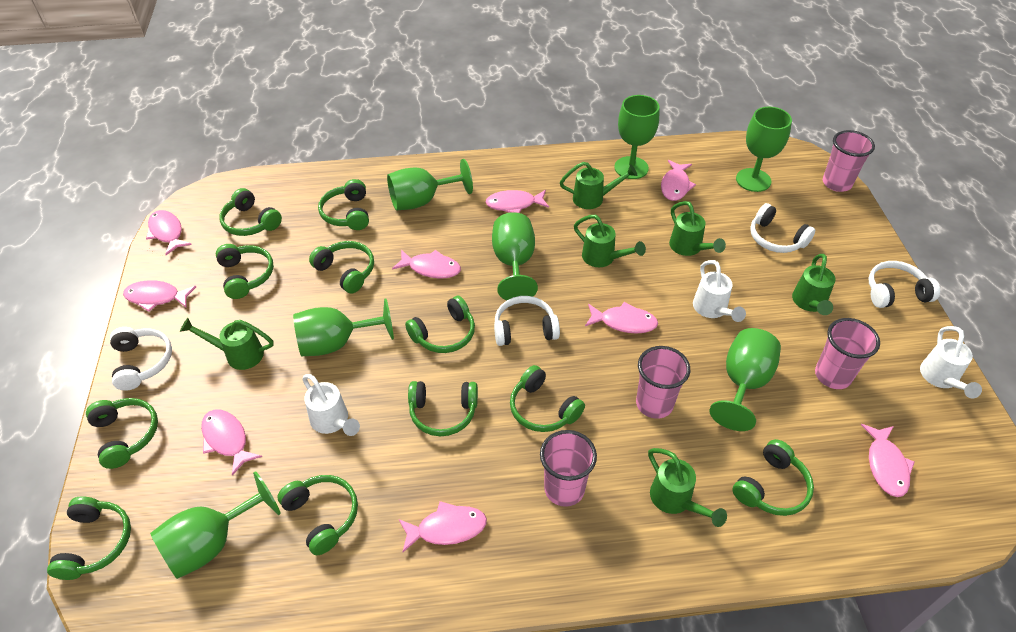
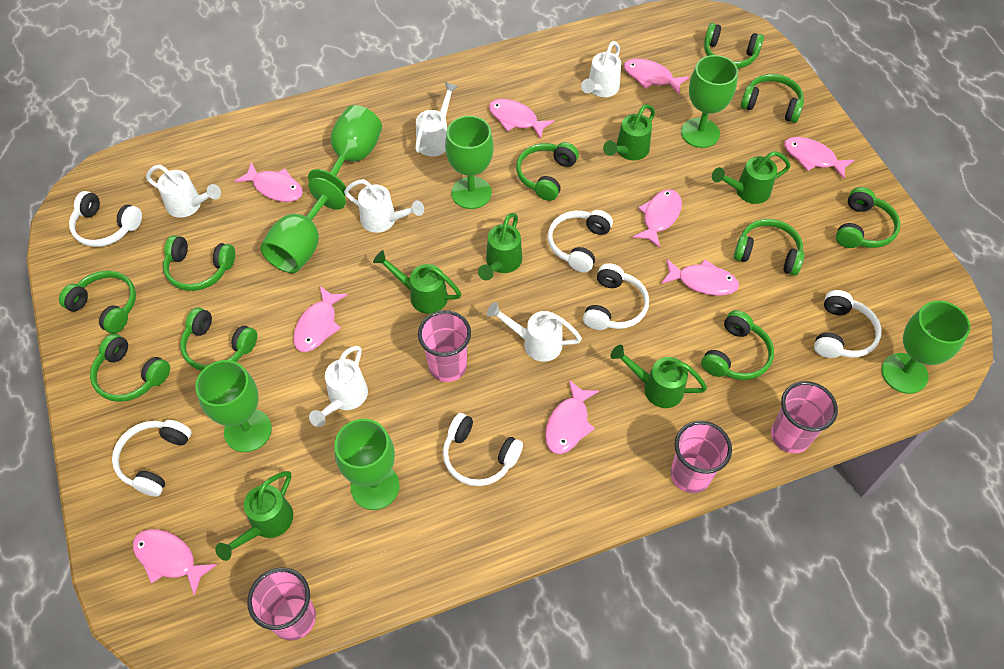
green headphones: [47,497,131,580] [86,398,158,469] [216,244,274,299] [219,188,282,236] [277,475,358,555] [309,241,374,293] [318,179,369,230] [405,296,475,353] [408,381,478,436] [510,365,585,432] [732,439,814,516] = 11 -> [59,271,136,334] [90,334,170,402] [163,235,235,291] [180,308,257,371] [516,142,579,201] [701,310,774,380] [704,23,764,69] [734,219,804,276] [741,74,804,123] [836,187,900,248] = 10
white headphones: [110,327,172,391] [494,296,560,346] [750,203,815,253] [868,261,940,308] = 4 -> [69,191,142,247] [112,420,191,497] [443,413,523,486] [548,210,613,272] [583,263,649,330] [814,290,882,358] = 6
white watering can: [302,374,360,436] [693,260,746,322] [920,326,982,398] = 3 -> [146,164,221,218] [309,346,368,427] [344,179,424,233] [415,82,458,156] [487,302,582,362] [581,41,621,97] = 6

